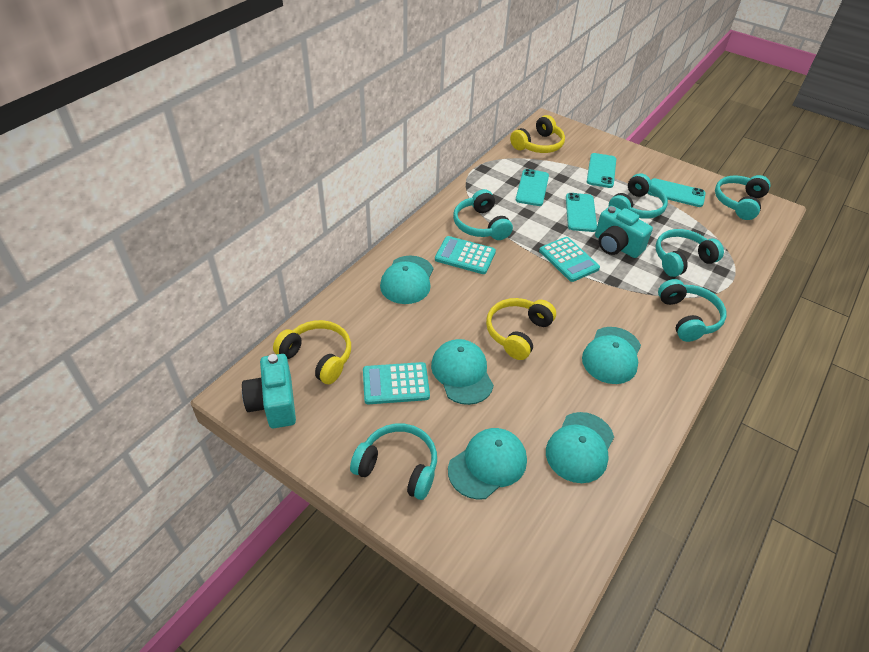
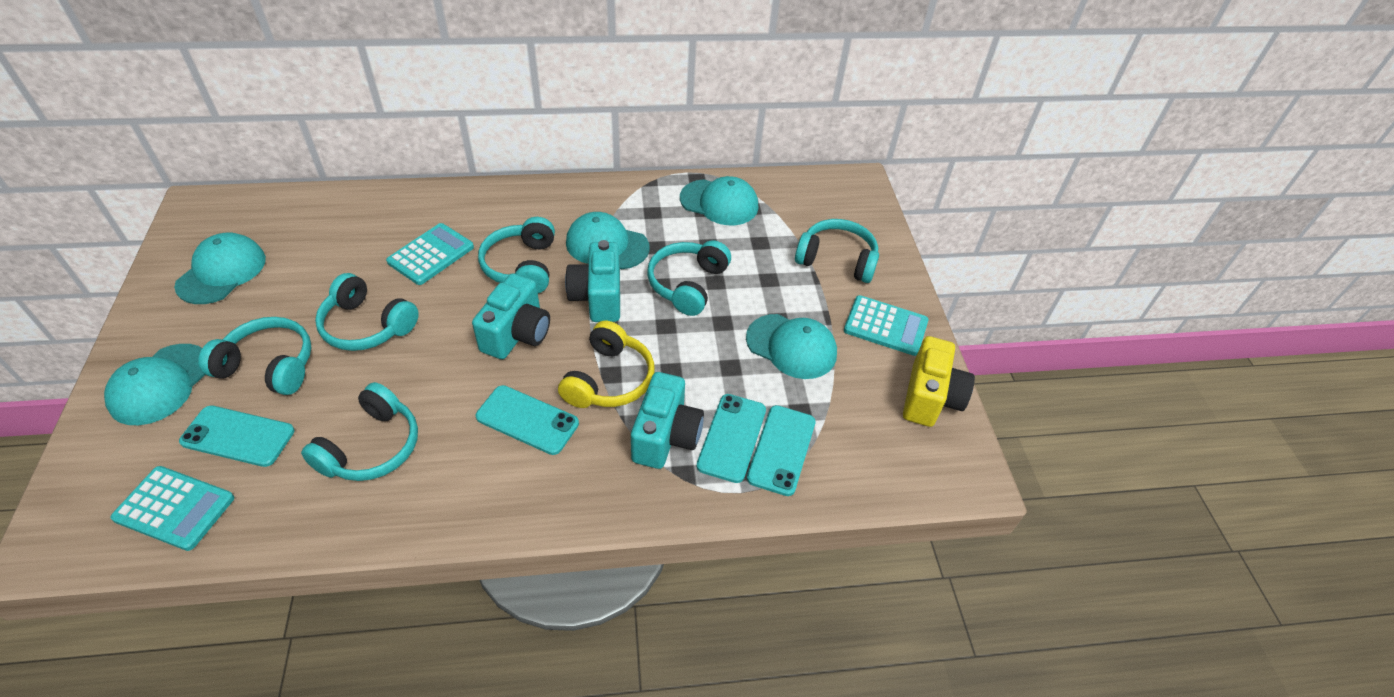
turquoise camera: [242,354,296,428] [595,206,653,258] = 2 -> [472,273,550,359] [565,240,620,322] [631,372,704,469] = 3
yellow camera: none = 0 -> [903,336,975,427] = 1
yellow headphones: [273,320,351,384] [486,298,556,360] [510,115,565,153] = 3 -> [558,321,654,408] = 1

